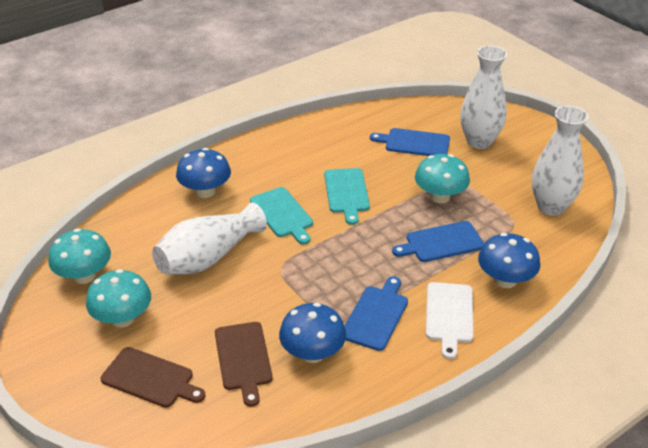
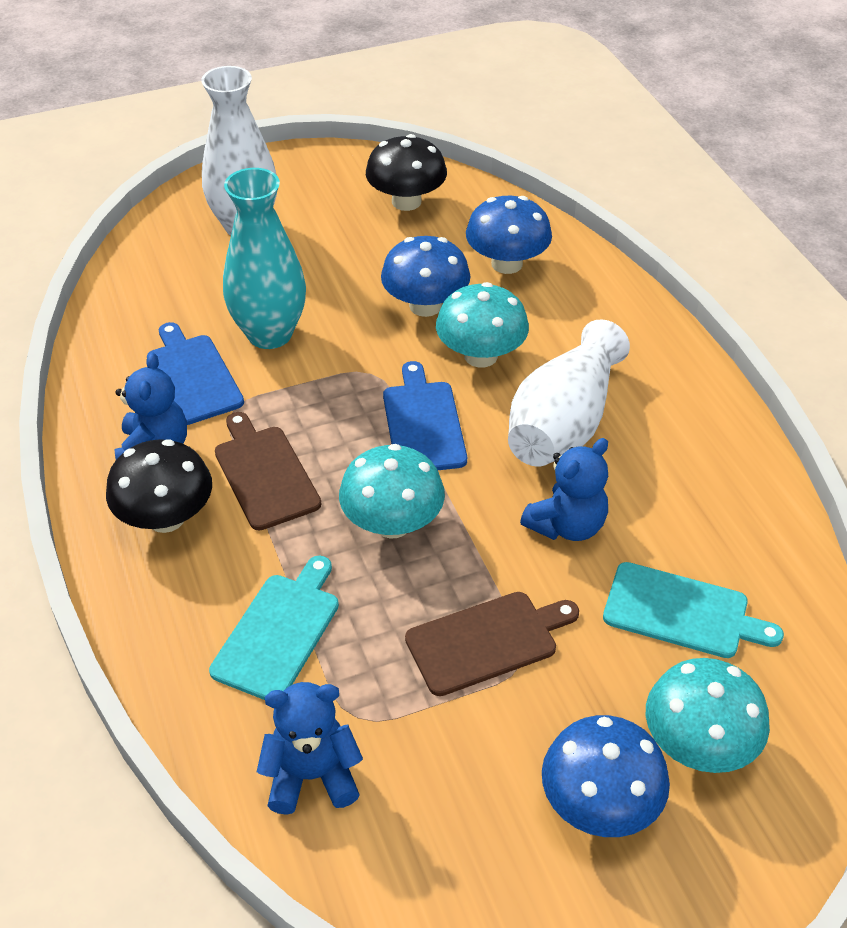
black mushroom: none = 0 -> [106,439,212,533] [366,134,447,211] = 2
blue cutting board: [344,276,408,351] [370,128,450,156] [392,221,484,262] = 3 -> [147,322,244,425] [383,361,467,470] = 2
blue teddy bear: none = 0 -> [114,353,187,460] [257,682,363,815] [520,438,608,541] = 3
turquoise vase: none = 0 -> [223,168,306,349] = 1
white cutting board: [426,282,473,359] = 1 -> none = 0
white vase: [152,202,267,275] [460,46,507,149] [532,106,588,216] = 3 -> [201,66,277,236] [508,319,630,467] = 2

